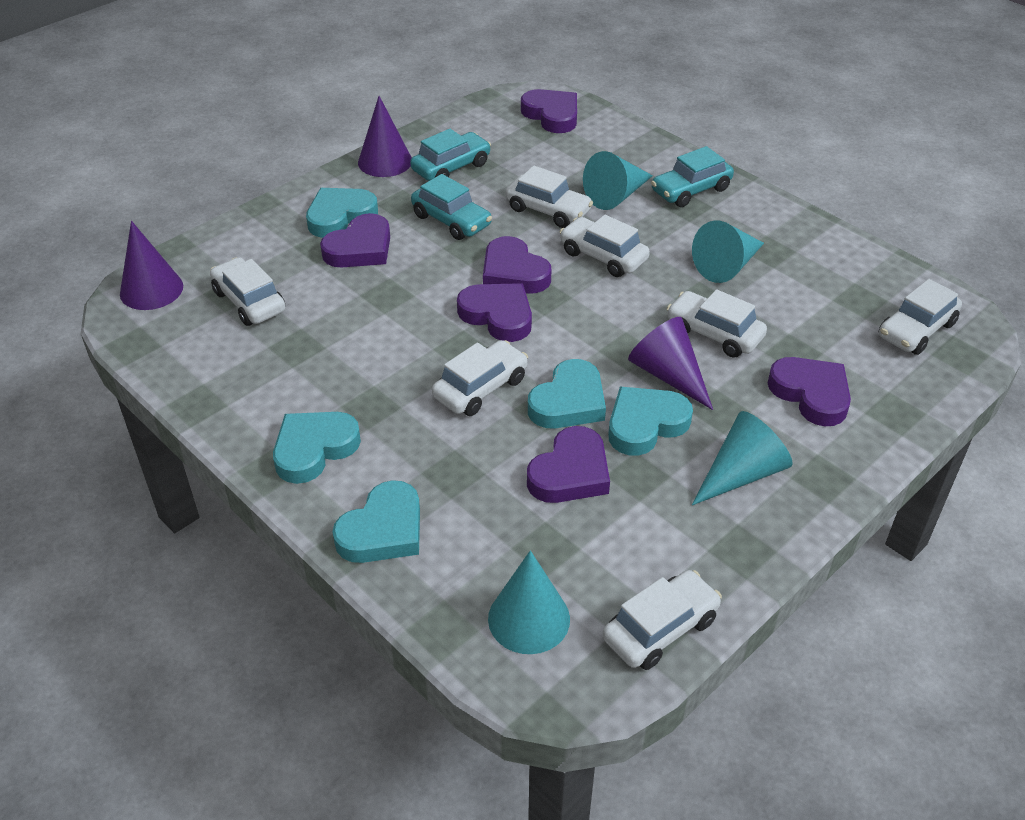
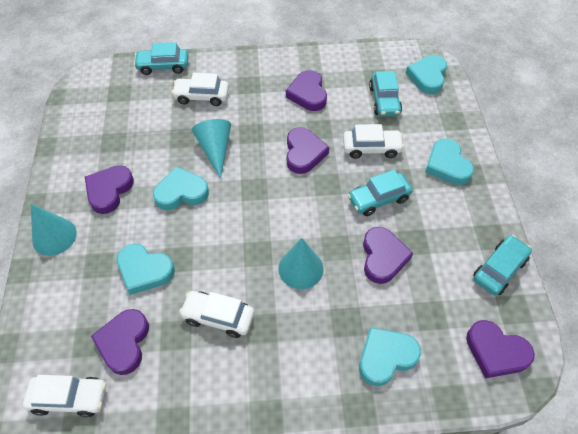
purple cone: [120,221,183,310] [358,96,412,177] [628,317,713,410] = 3 -> none = 0
turquoise car: [410,129,491,181] [411,174,492,240] [651,146,734,207] = 3 -> [134,42,189,75] [348,169,413,216] [369,71,402,117] [473,235,532,295] = 4
turquoise cone: [488,550,570,654] [583,151,653,210] [692,221,764,283] [692,411,793,505] = 4 -> [31,204,77,256] [192,119,231,179] [278,238,324,289] = 3
white car: [210,257,286,326] [432,340,528,416] [506,166,593,228] [560,215,650,277] [603,570,722,670] [667,289,767,358] [879,279,962,355] = 7 -> [23,375,106,417] [171,73,229,106] [179,291,254,338] [343,124,404,159] = 4

